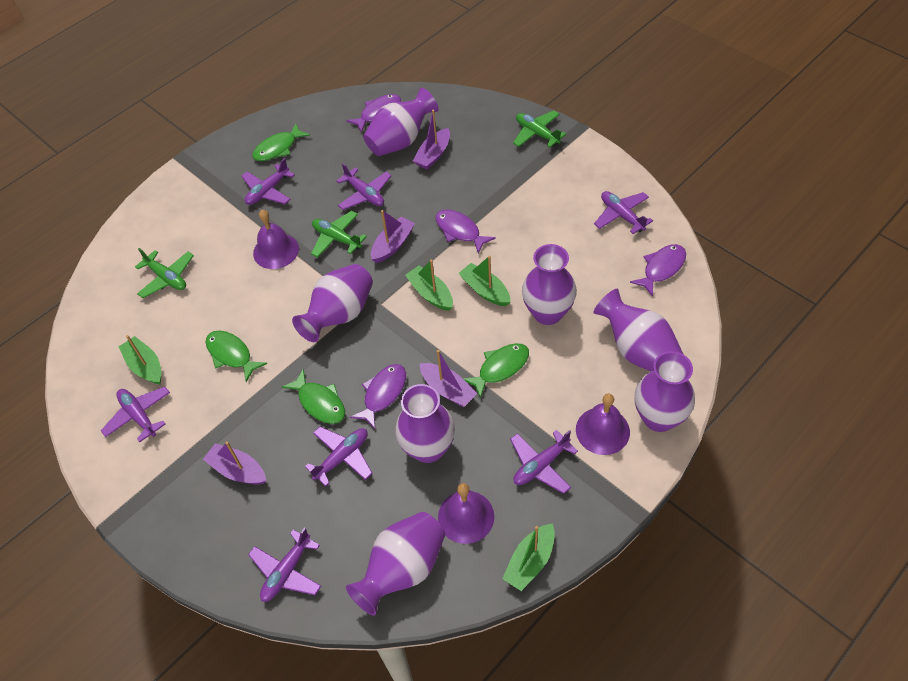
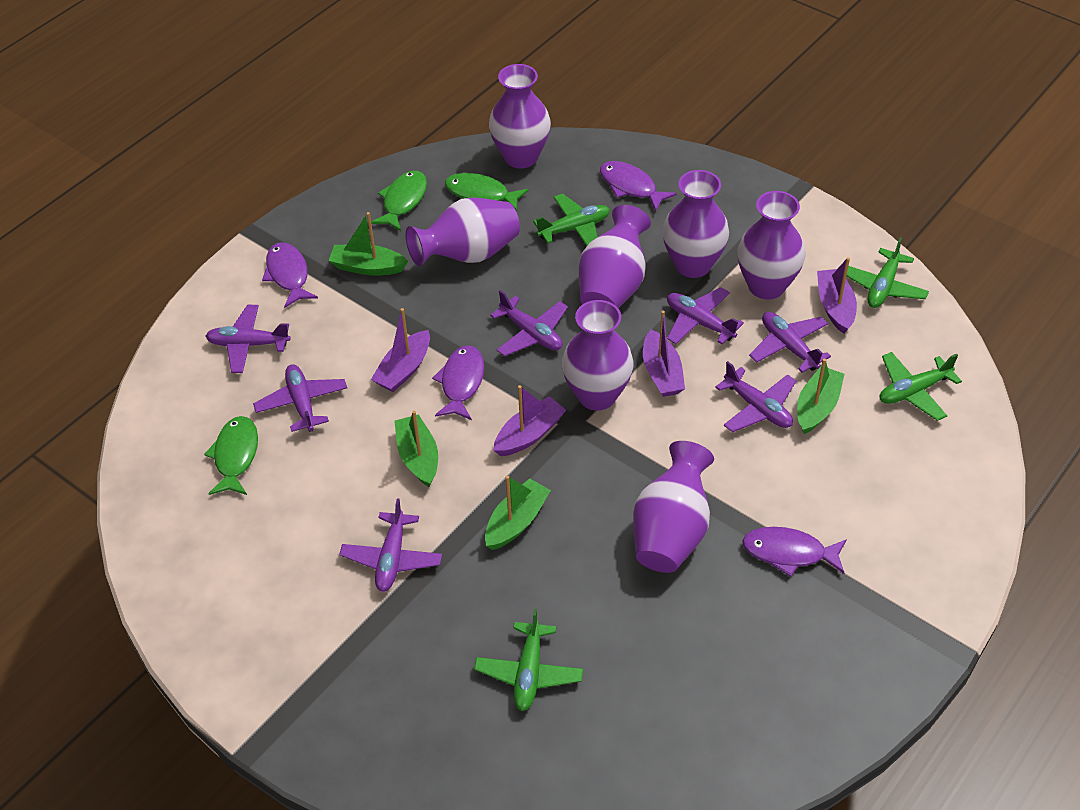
green fish: [205,330,267,382] [252,123,310,161] [282,369,345,424] [463,343,529,399] = 4 -> [204,416,258,495] [371,171,427,231] [445,173,529,212] = 3
green plane: [135,248,194,298] [311,211,367,258] [513,111,566,147] = 3 -> [474,609,583,711] [533,194,610,246] [847,237,929,308] [880,352,962,421] = 4
purple bell: [253,210,299,269] [438,483,494,544] [576,394,630,455] = 3 -> none = 0

